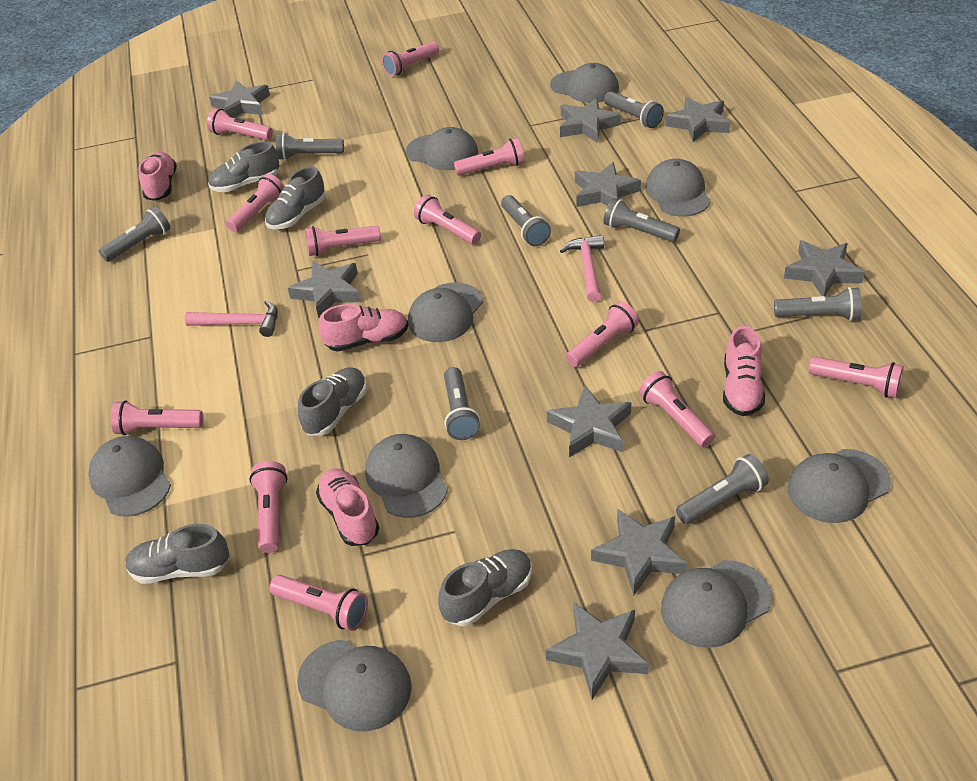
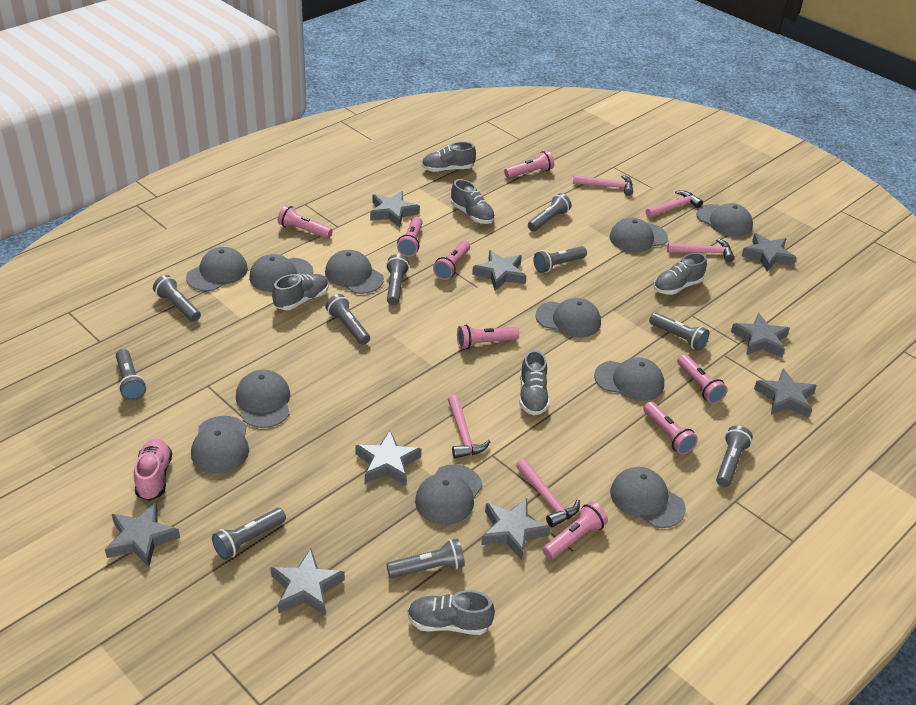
grey cap: [88,436,171,517] [297,640,412,731] [365,434,448,518] [406,127,478,170] [408,283,483,342] [550,63,619,103] [645,159,711,217] [661,560,772,648] [788,449,891,523] = 9 -> [186,247,248,291] [191,416,249,474] [236,370,290,428] [249,254,313,292] [325,250,384,294] [415,464,483,525] [536,298,601,338] [594,357,664,401] [609,218,668,252] [610,467,686,528] [696,203,753,237] = 11
grey flashlight: [99,207,171,262] [276,133,344,160] [444,367,480,440] [501,195,551,246] [603,198,680,242] [604,91,664,128] [676,454,769,524] [774,287,862,321] = 8 -> [116,349,146,400] [153,275,201,322] [212,508,286,560] [325,294,370,345] [386,254,409,305] [387,538,465,578] [528,193,572,231] [533,246,587,273] [649,313,709,351] [716,426,753,487] = 10
grey shoe: [125,524,229,584] [208,142,280,192] [265,166,326,229] [298,367,367,436] [438,549,532,626] = 5 -> [272,274,329,310] [408,590,495,635] [422,142,476,172] [451,179,495,224] [519,350,550,415] [653,253,707,295] = 6
pink flashlight: [111,401,203,435] [207,108,273,140] [226,174,284,232] [249,461,287,553] [269,575,368,631] [305,226,381,256] [382,42,439,76] [414,195,481,245] [454,138,524,176] [566,301,639,367] [639,371,715,447] [809,357,904,398] = 12 -> [278,205,333,239] [397,217,423,257] [433,241,470,280] [457,325,519,349] [504,151,554,178] [542,502,608,559] [643,401,698,455] [677,354,728,404] = 8
pink hammer: [185,300,278,337] [560,235,604,302] = 2 -> [448,395,490,458] [516,459,580,528] [573,175,633,196] [646,190,703,218] [667,238,734,262] = 5
pink shoe: [138,152,177,201] [316,468,379,546] [319,304,408,352] [723,326,765,416] = 4 -> [134,439,172,501] = 1

